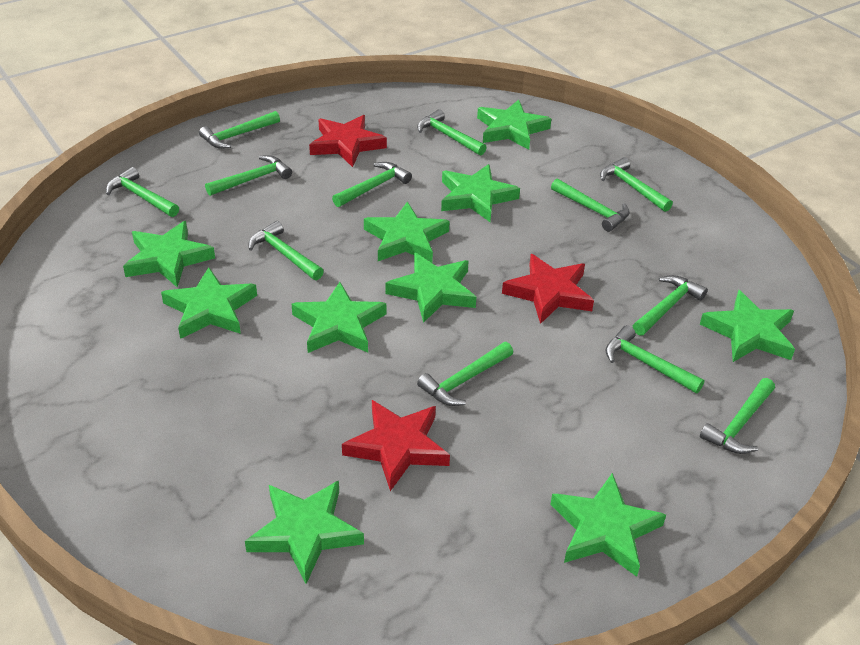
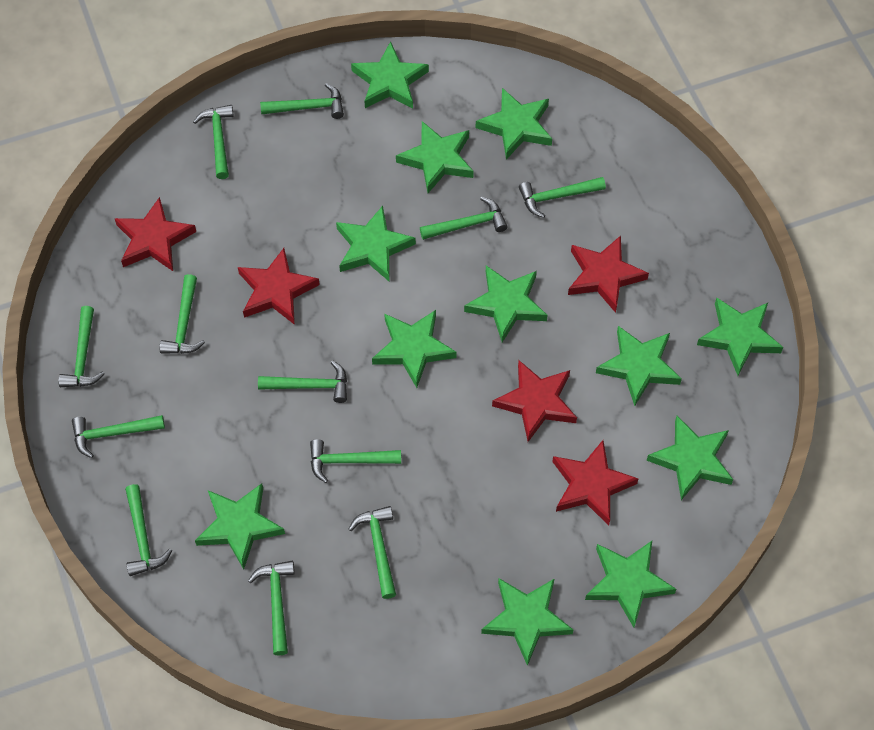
green star: [123,221,215,287] [161,267,257,339] [245,480,364,584] [292,282,386,353] [364,202,450,263] [386,253,476,323] [441,164,520,222] [477,100,551,150] [550,473,666,577] [700,290,795,362] = 10 -> [195,483,285,569] [336,206,416,281] [351,41,429,109] [372,310,457,388] [396,121,474,193] [464,266,548,342] [476,88,552,160] [481,578,573,666] [585,541,676,628] [596,326,682,406] [647,416,734,500] [697,298,783,375] = 12
red star: [309,115,387,167] [342,400,450,491] [502,254,594,324] = 3 -> [114,197,196,271] [238,248,320,325] [492,360,577,442] [552,440,638,525] [568,236,649,313] = 5

